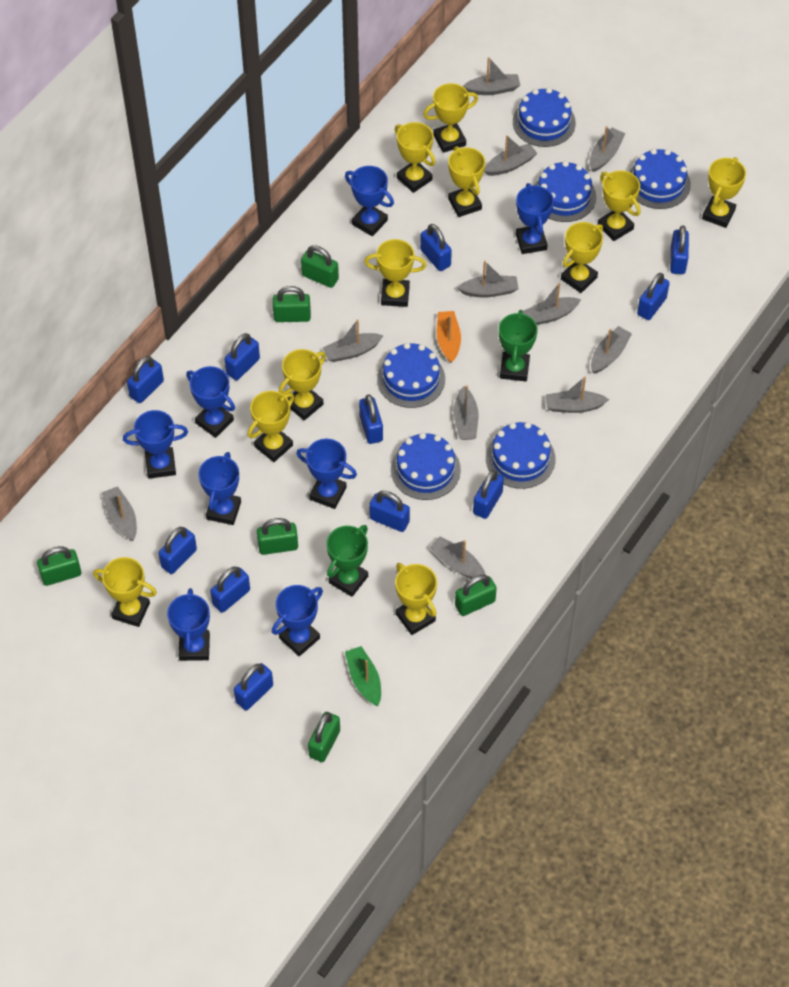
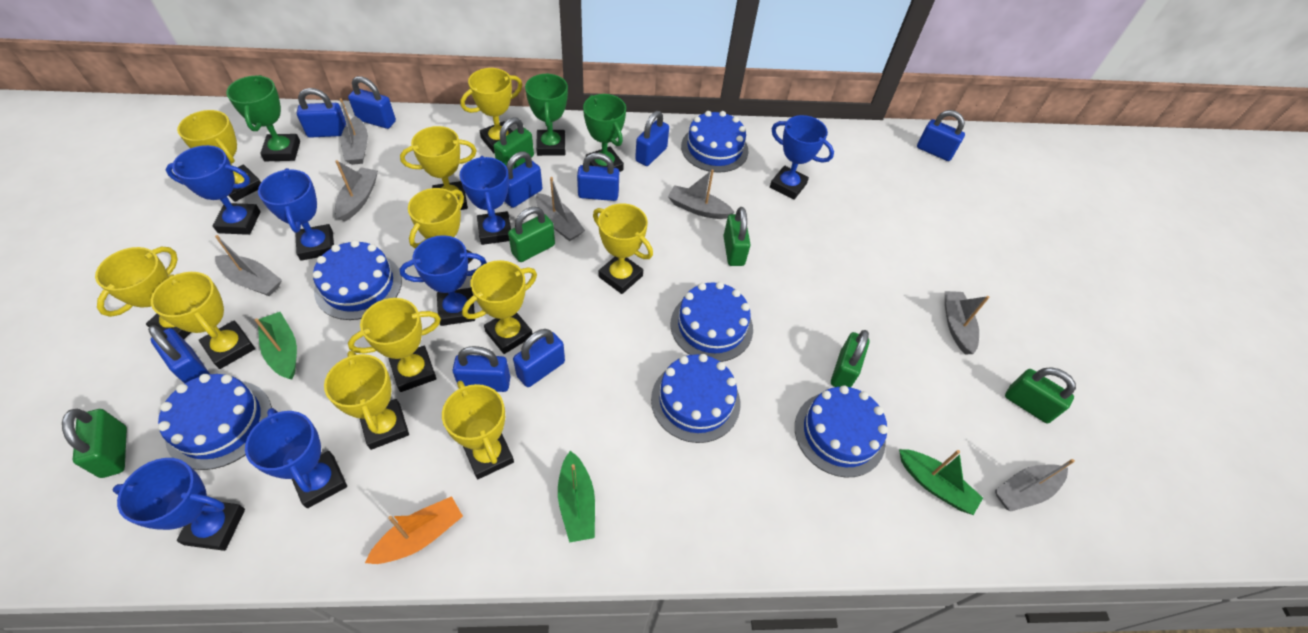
blue padlock: [127,356,164,403] [158,527,197,574] [210,567,250,613] [225,333,260,380] [234,663,273,710] [359,394,383,444] [369,491,410,532] [420,224,452,271] [473,470,504,519] [637,273,670,320] [670,226,689,274] = 11 -> [148,325,210,384] [297,88,346,138] [348,76,396,129] [453,346,510,392] [504,151,542,208] [513,329,565,387] [577,153,619,201] [635,111,669,166] [917,110,965,161] = 9
blue trophy: [123,410,188,479] [167,588,210,661] [186,366,235,438] [198,452,241,525] [272,585,323,656] [296,439,357,509] [345,166,394,236] [516,183,554,254] = 8 -> [112,458,245,551] [166,145,261,235] [245,408,347,508] [258,168,334,261] [400,235,487,326] [460,156,511,245] [770,115,834,200] = 7
green boat: [345,646,381,706] = 1 -> [255,312,297,379] [558,451,595,543] [899,449,983,515] = 3
green trophy: [326,525,368,597] [499,310,538,381] = 2 -> [226,75,300,161] [525,73,568,156] [583,94,626,172] = 3
grey boat: [102,486,137,541] [323,319,384,362] [429,536,486,579] [454,385,478,440] [457,261,519,298] [463,57,520,95] [484,135,538,176] [522,283,581,325] [546,377,609,413] [590,126,626,172] [591,326,632,374] = 11 -> [215,235,282,296] [335,160,378,222] [339,98,368,165] [536,177,585,241] [668,169,735,219] [945,291,989,355] [995,459,1075,512] = 7

